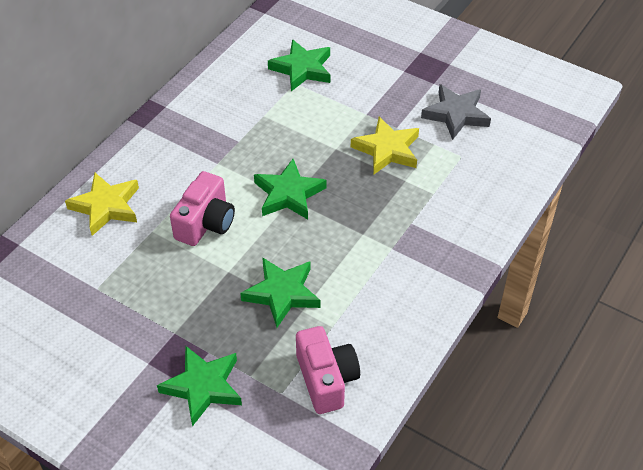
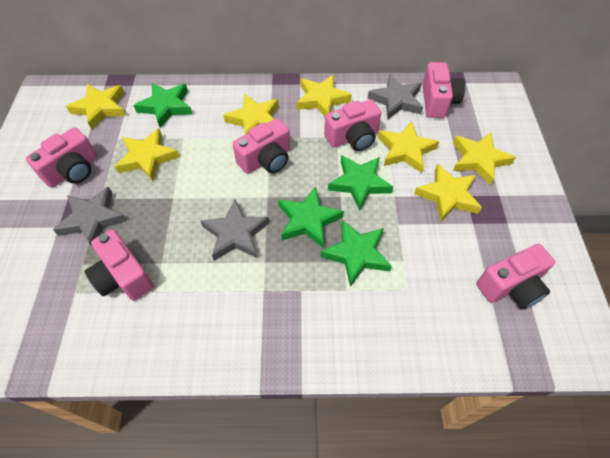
grey star: [421,84,491,140] = 1 -> [53,187,127,249] [201,199,270,261] [367,74,423,119] = 3
pink camera: [170,171,235,246] [296,326,360,414] = 2 -> [26,128,97,188] [84,229,154,301] [232,118,290,174] [324,99,381,151] [422,62,465,118] [476,244,555,309] = 6
yellow star: [65,173,139,236] [351,117,419,175] = 2 -> [66,84,126,130] [114,128,180,181] [223,94,279,135] [296,74,352,116] [378,121,439,173] [414,164,482,222] [453,132,516,185] = 7

